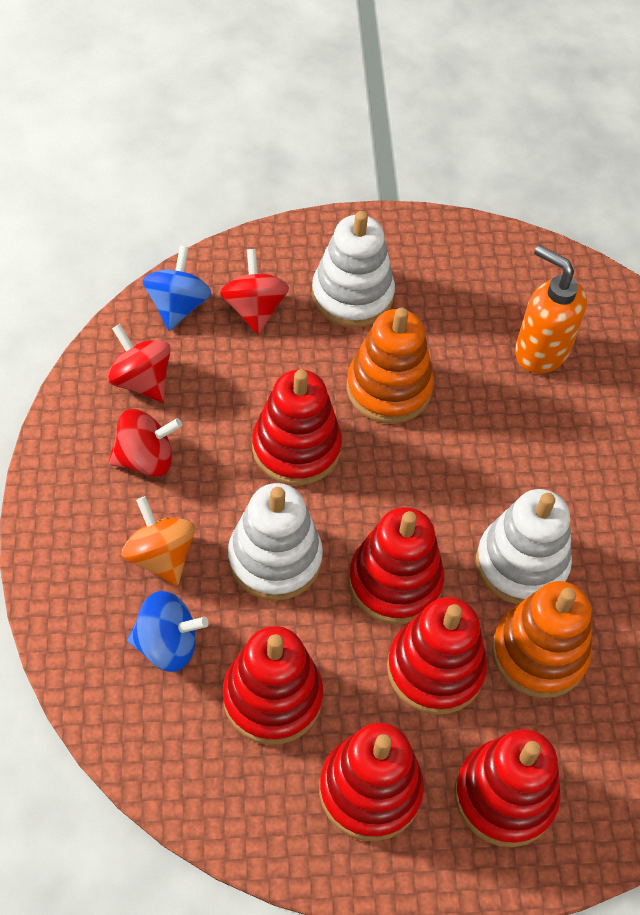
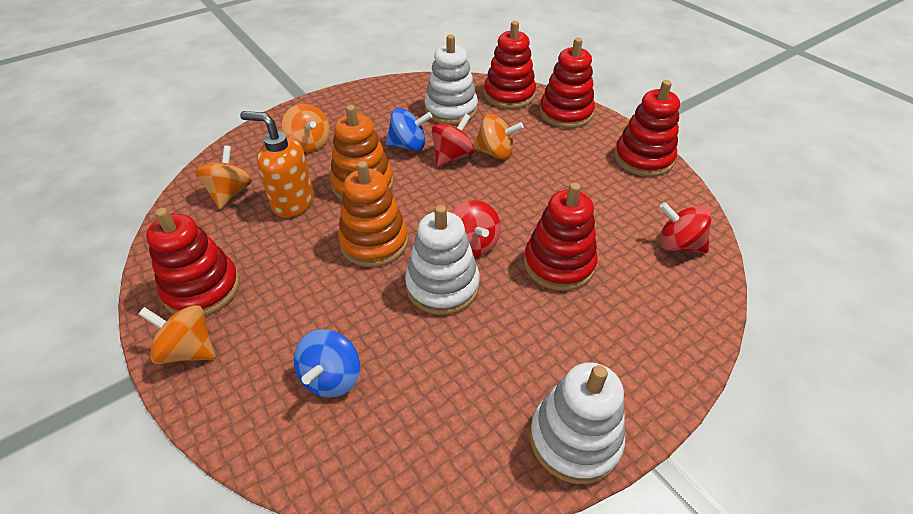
orange spinning top: [122,496,195,586] = 1 -> [138,305,216,364] [195,145,252,209] [282,104,330,152] [473,114,524,160] = 4
red stacking toy: [223,626,323,745] [252,369,342,486] [319,723,424,841] [348,507,444,624] [387,597,487,715] [455,729,560,847] = 6 -> [146,208,240,316] [484,21,536,109] [524,183,598,291] [539,38,595,128] [614,80,680,177] = 5

